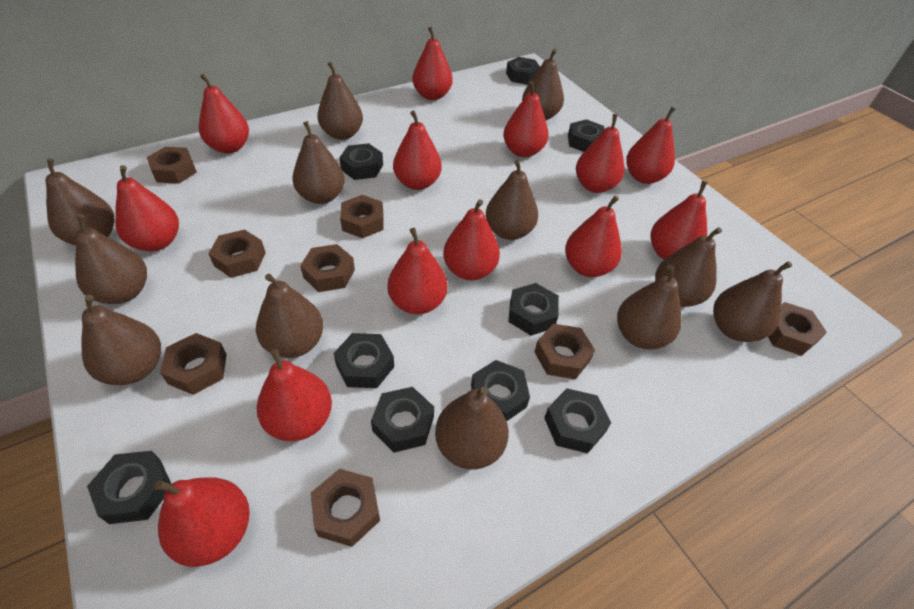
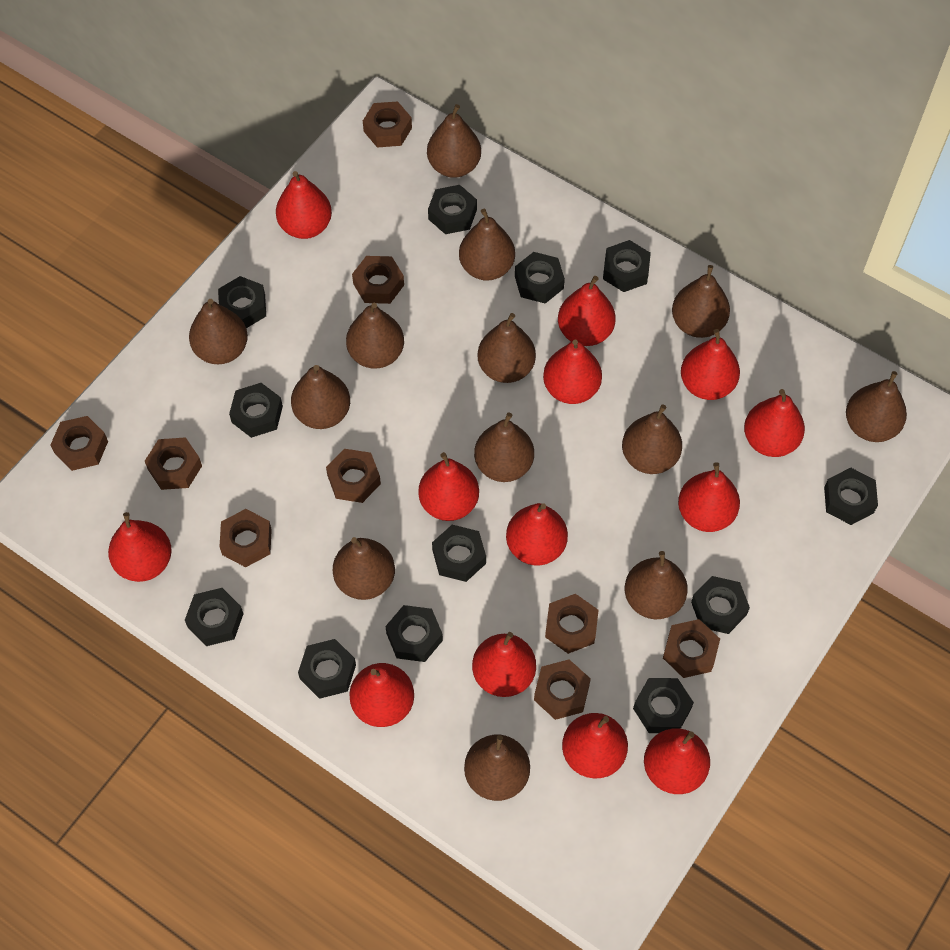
black nut: [87,451,171,524] [333,333,394,388] [339,143,383,180] [371,387,434,453] [471,360,530,422] [506,57,540,85] [508,283,559,336] [544,388,611,453] [568,119,605,152] = 9 -> [185,588,244,646] [218,276,266,328] [229,383,283,438] [298,639,356,699] [385,605,443,662] [428,185,477,234] [432,525,486,582] [515,252,565,304] [603,240,651,292] [633,678,694,733] [691,576,750,634] [824,467,878,525] = 12
brown nut: [147,147,197,184] [160,333,227,395] [208,229,266,278] [300,244,355,292] [311,469,380,547] [340,195,384,239] [534,324,595,379] [768,302,827,356] = 8 -> [51,416,108,471] [145,437,202,490] [219,509,272,567] [326,449,381,503] [352,256,404,304] [363,101,412,147] [534,659,591,720] [545,594,599,654] [663,619,720,678] = 9
brown pear: [45,158,115,245] [75,214,147,304] [81,295,161,385] [256,274,323,358] [292,121,345,204] [317,62,363,140] [435,387,509,469] [486,160,538,240] [522,49,564,120] [617,265,682,350] [655,227,722,307] [713,261,792,342] = 12 -> [189,299,248,364] [291,365,350,429] [333,537,395,600] [346,303,404,369] [427,104,481,178] [459,209,515,281] [464,735,530,801] [474,412,534,482] [478,313,536,383] [622,404,682,474] [625,551,688,619] [672,265,730,338] [846,371,907,442] = 13

